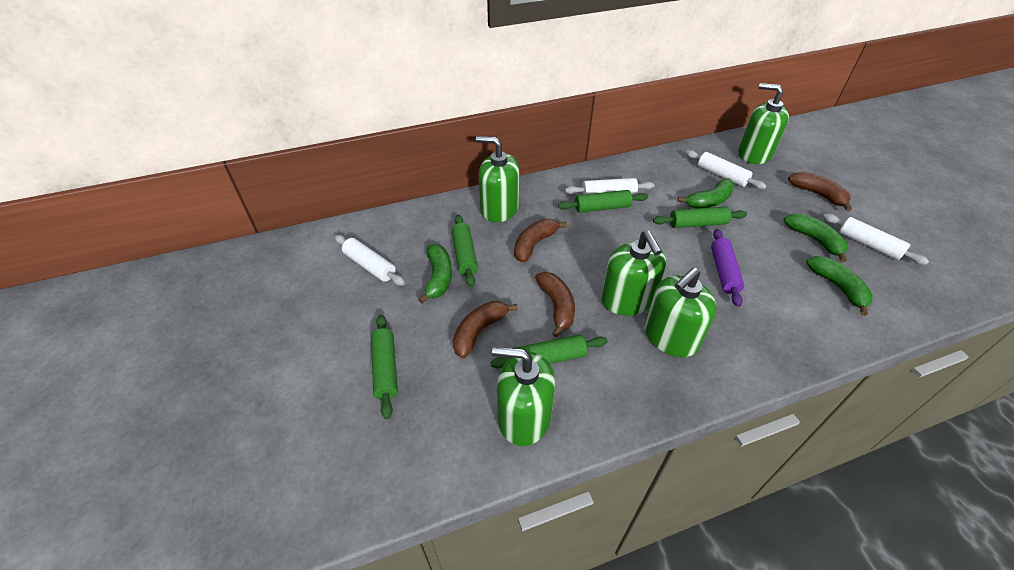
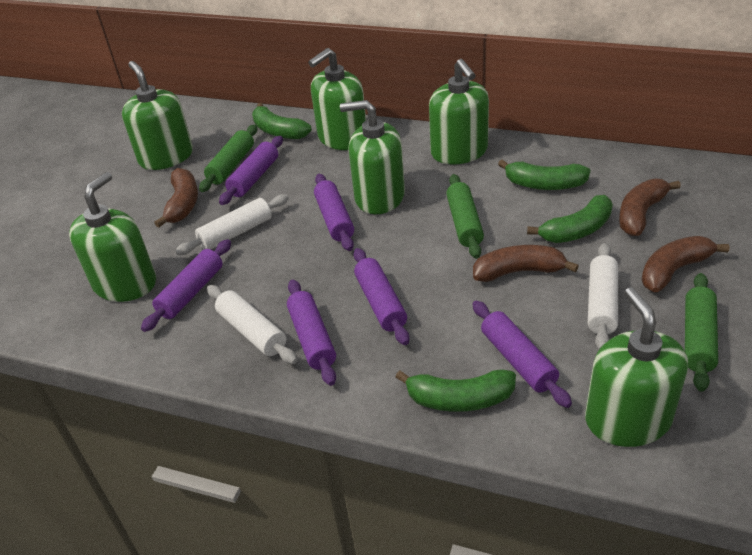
green rolling pin: [371,315,398,419] [452,215,478,287] [490,334,608,368] [558,190,648,213] [653,207,747,228] = 5 -> [199,125,257,192] [446,174,484,259] [685,273,718,392] = 3
green soap dispenser: [476,136,520,222] [492,347,555,446] [601,231,666,316] [644,268,717,357] [738,83,789,164] = 5 -> [69,172,156,302] [122,61,193,170] [308,48,366,150] [340,100,405,214] [429,59,489,164] [585,287,688,447] = 6
purple rolling pin: [711,229,744,307] = 1 -> [141,239,231,332] [219,136,283,205] [287,280,336,386] [314,174,354,251] [353,248,409,345] [472,301,572,408] = 6
white rolling pin: [334,235,405,286] [565,178,654,195] [686,150,767,189] [823,214,929,265] = 4 -> [175,194,289,255] [207,285,297,364] [588,243,618,349] = 3

